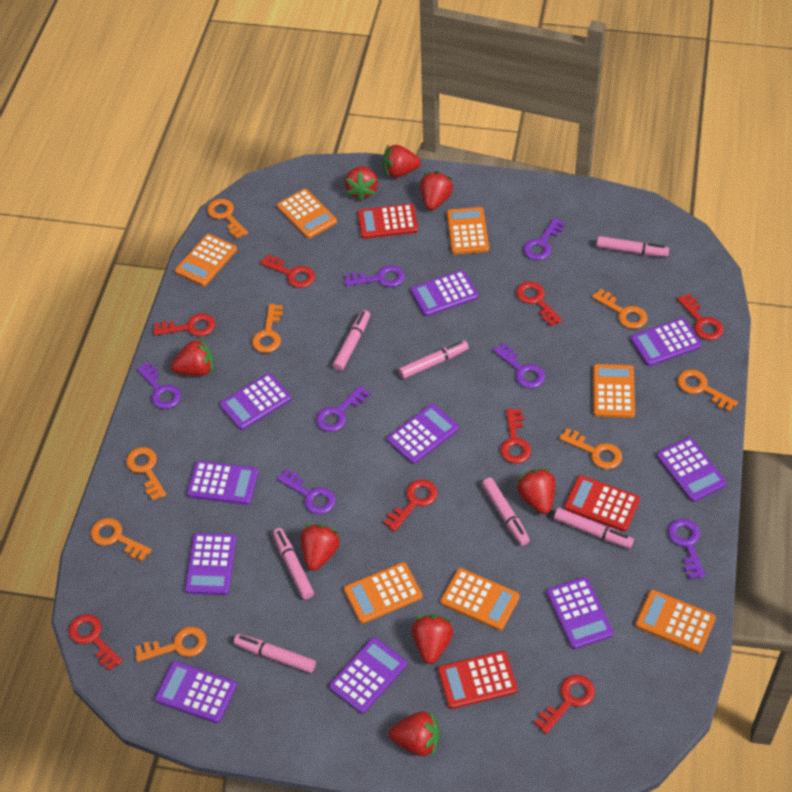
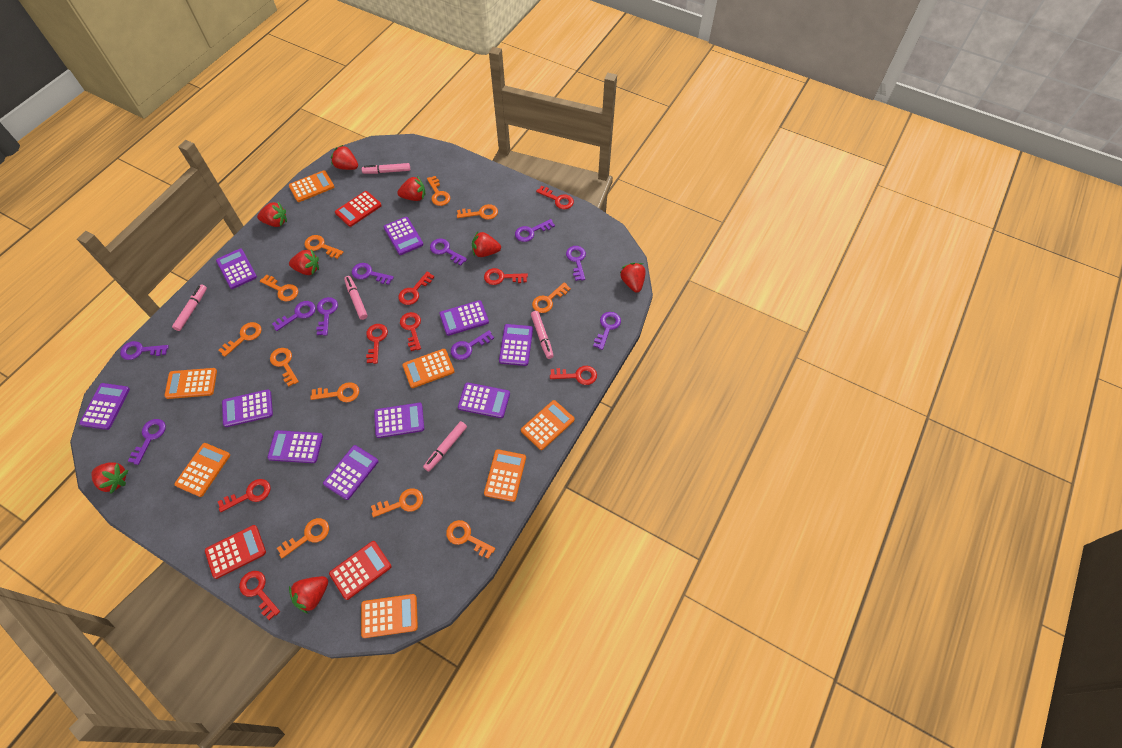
orange key: [91,518,152,561] [126,447,166,501] [135,627,207,662] [207,199,248,239] [252,304,283,353] [559,428,622,469] [592,289,647,329] [677,369,738,412] = 8 -> [219,322,262,357] [260,274,298,301] [270,348,299,386] [277,518,329,558] [305,235,343,259] [311,382,359,402] [371,488,423,517] [427,176,450,206] [446,520,495,559] [457,204,498,220] [532,282,571,313] = 11
pink marker: [234,634,316,673] [273,528,314,599] [333,310,370,371] [399,340,469,379] [482,478,530,546] [554,508,634,548] [597,236,669,257] = 7 -> [172,284,207,331] [344,276,368,320] [362,163,410,174] [423,421,467,472] [531,311,554,359] = 5
purple key: [137,362,181,409] [277,469,336,514] [316,386,370,432] [345,265,405,287] [493,343,545,388] [523,218,565,260] [668,519,706,579] = 7 -> [120,341,169,360] [128,419,166,465] [272,301,316,331] [316,297,338,336] [352,263,394,285] [430,238,467,265] [451,330,494,360] [515,219,555,242] [566,246,586,281] [593,312,621,350] = 10

